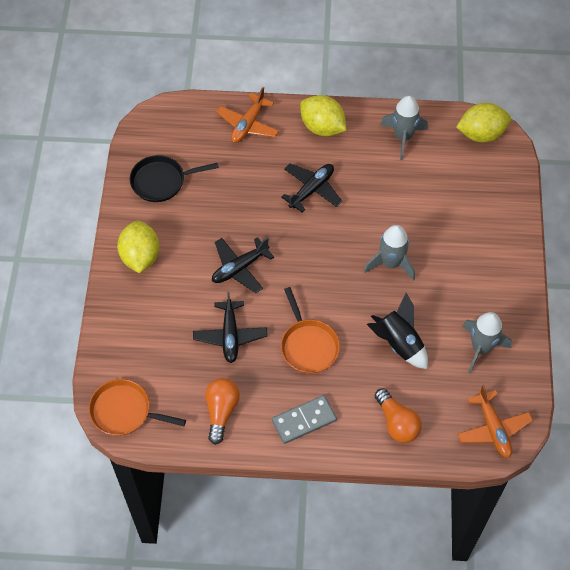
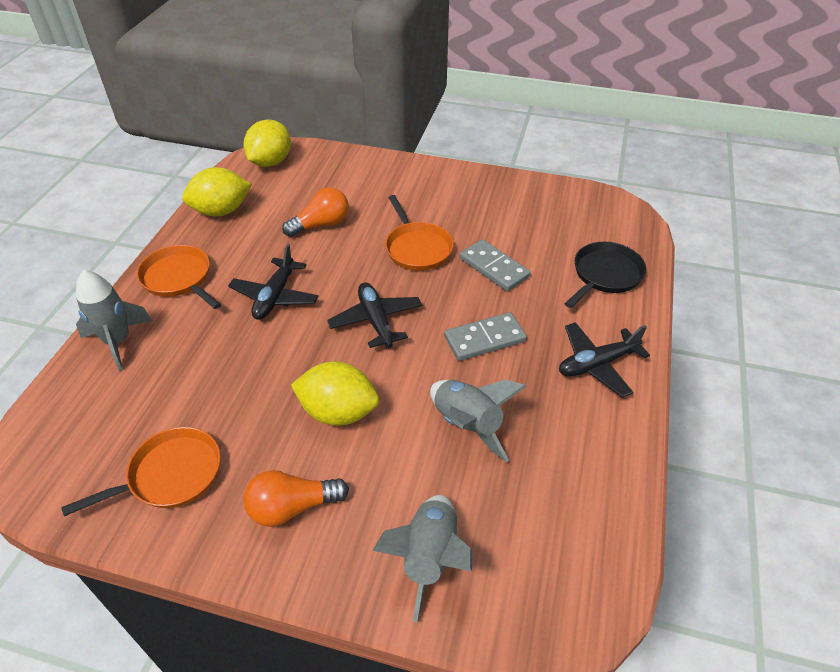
black rocket: [367,293,428,369] = 1 -> none = 0
grey domino: [272,395,337,444] = 1 -> [444,312,527,361] [460,239,531,291] = 2
orange pan: [89,379,186,436] [281,287,340,374] = 2 -> [61,427,221,516] [137,245,221,309] [385,195,454,271] = 3
orange plane: [216,87,279,143] [457,385,533,458] = 2 -> none = 0

